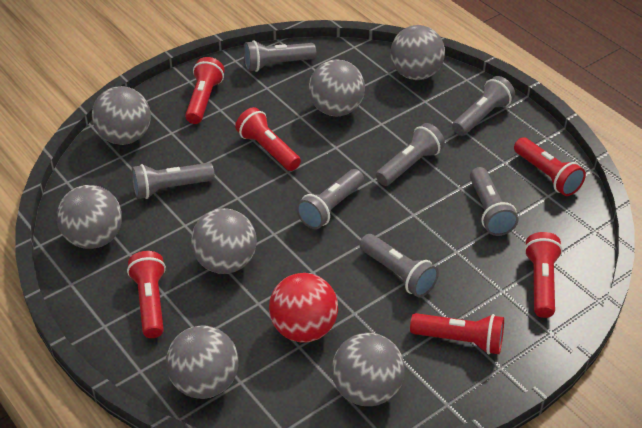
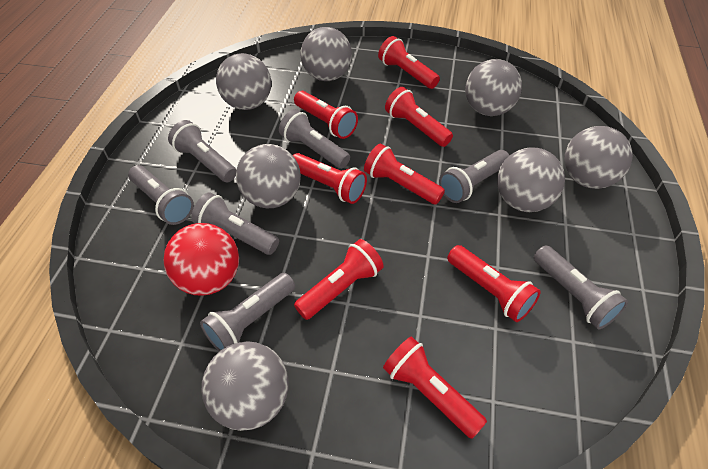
red flashlight: [127,251,166,338] [185,57,225,124] [235,107,301,171] [410,313,504,355] [514,137,586,196] [524,232,563,318] = 6 -> [293,153,367,204] [294,91,358,139] [294,239,384,320] [364,144,445,204] [378,36,440,89] [383,337,487,439] [385,87,453,147] [447,245,541,322] = 8

